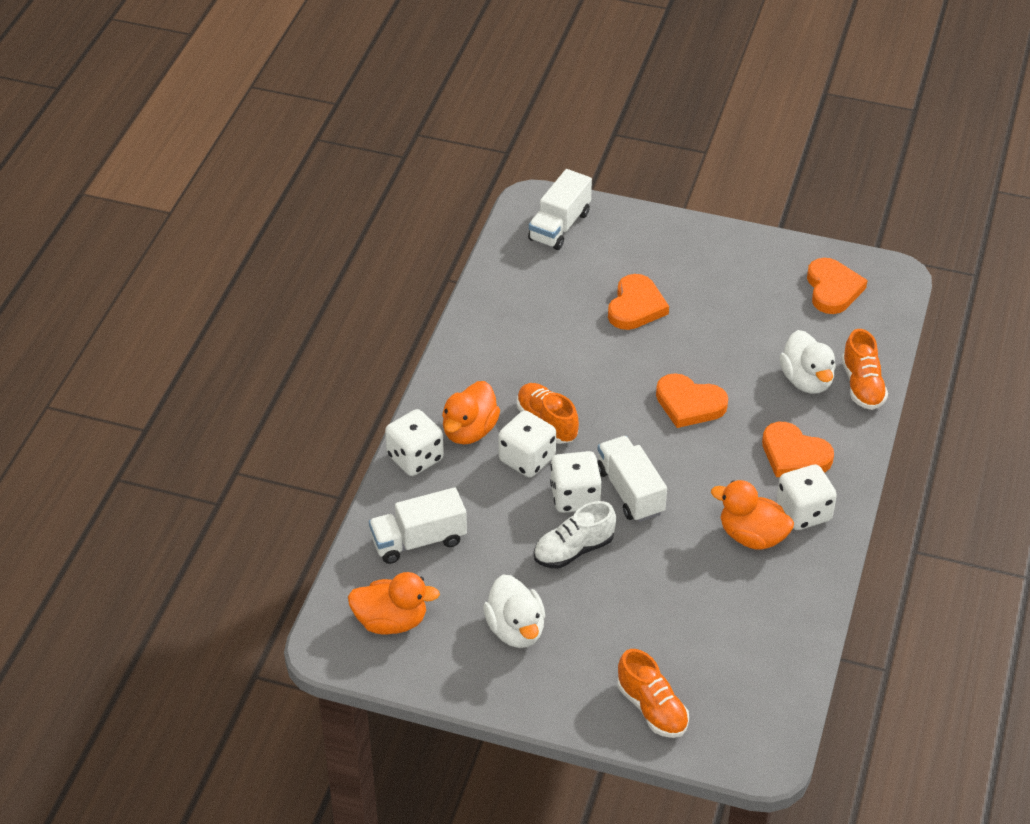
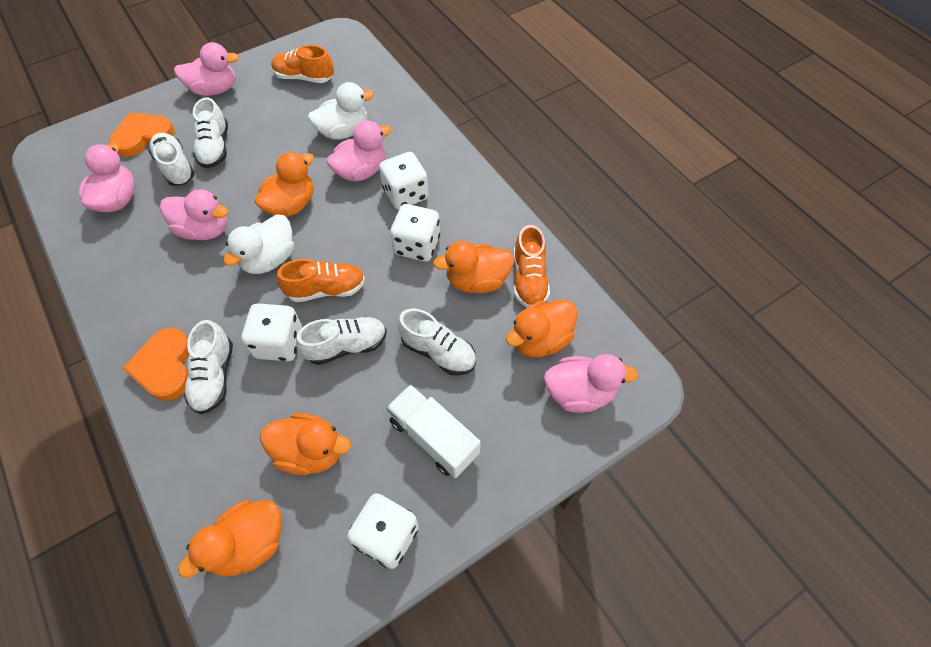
orange duck: [348,572,440,635] [442,381,500,445] [711,480,794,550] = 3 -> [178,500,281,578] [255,152,314,217] [260,413,351,475] [433,241,514,293] [505,299,577,357] = 5
orange heart: [608,274,669,330] [656,373,728,428] [762,422,834,477] [807,258,868,314] = 4 -> [109,112,175,157] [122,328,189,401] = 2
pink duck: none = 0 -> [78,143,135,212] [160,189,228,240] [174,42,239,96] [327,120,391,182] [544,354,638,413] = 5
white shoe: [534,501,616,569] = 1 -> [148,133,195,186] [184,320,233,414] [193,97,228,168] [296,317,387,365] [398,308,476,375] = 5
white truck: [369,487,467,564] [528,169,592,250] [597,436,667,522] = 3 -> [386,384,481,478] = 1

